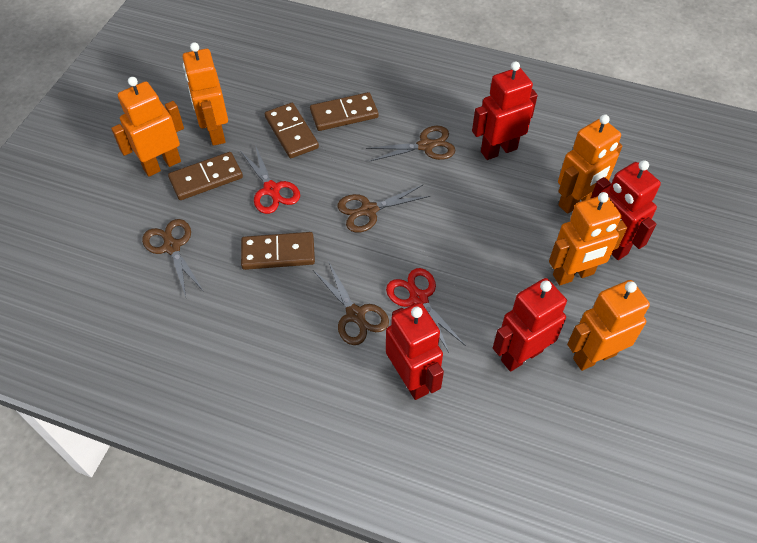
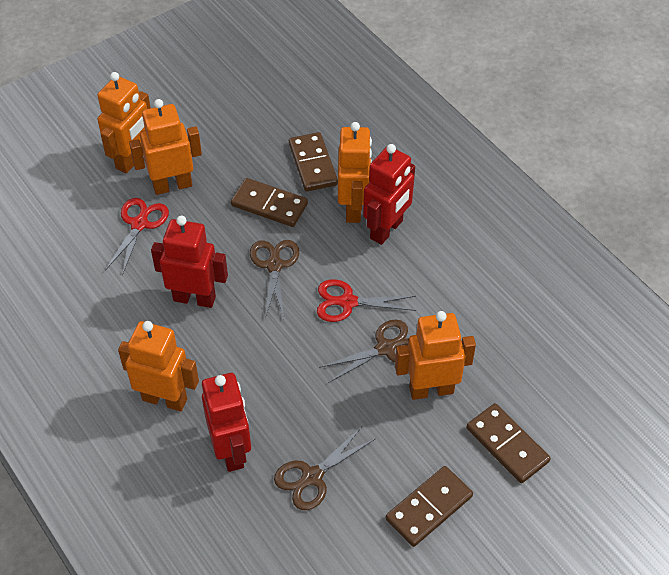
brown scissors: [142,219,204,297] [313,261,389,345] [337,185,430,232] [366,126,455,161] = 4 -> [250,240,299,318] [274,427,375,510] [319,320,409,383] = 3
red robot: [386,302,444,400] [472,61,538,160] [493,278,567,372] [590,160,661,260] = 4 -> [151,216,228,308] [202,373,251,472] [363,144,415,245] = 3

